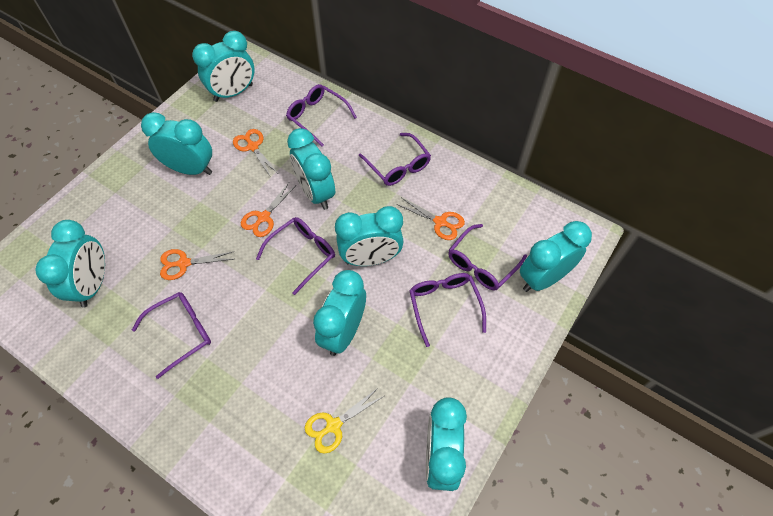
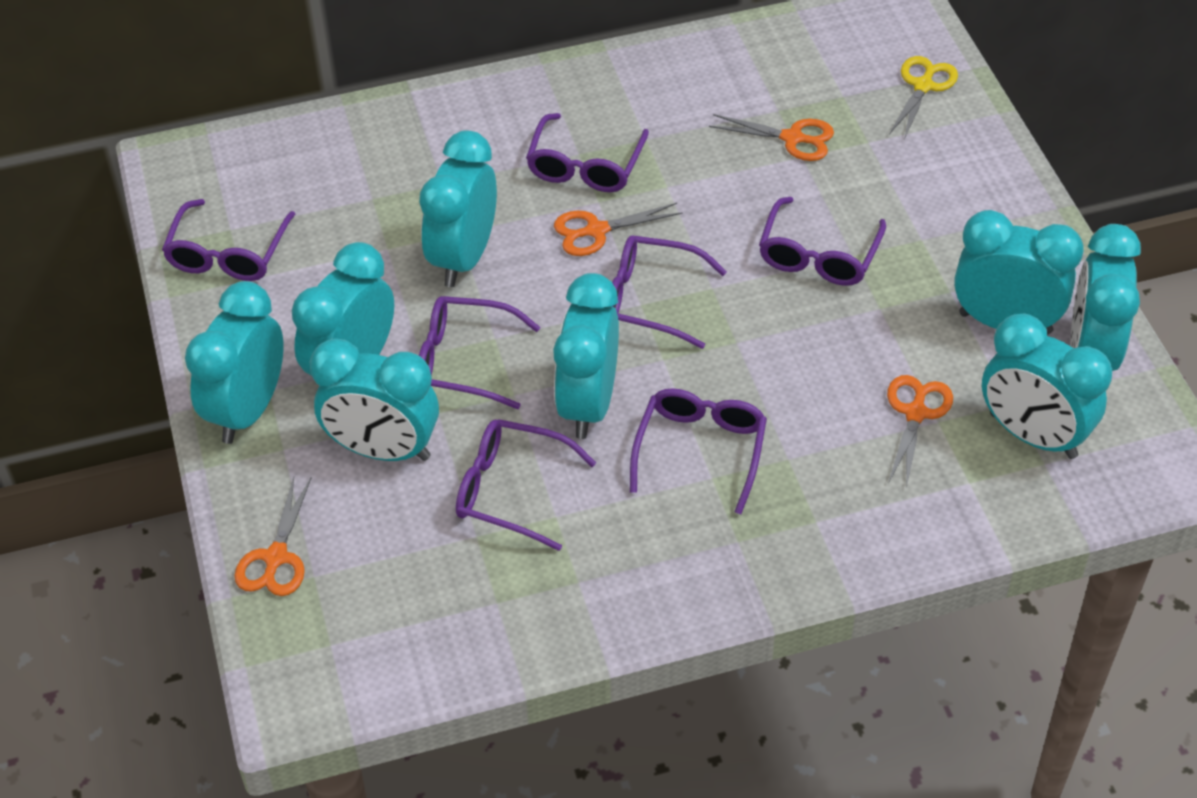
purple glasses: [132,292,211,379] [256,217,335,295] [286,84,357,146] [359,133,431,186] [409,273,486,347] [448,224,527,290] = 6 -> [162,199,295,281] [419,296,540,409] [456,419,596,551] [526,113,649,192] [612,235,727,349] [630,388,767,514] [759,197,886,286] = 7

